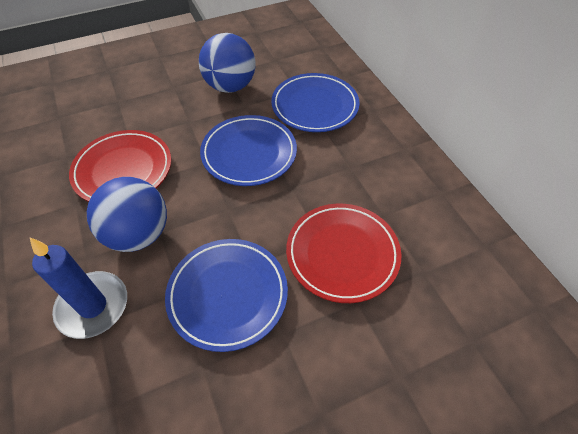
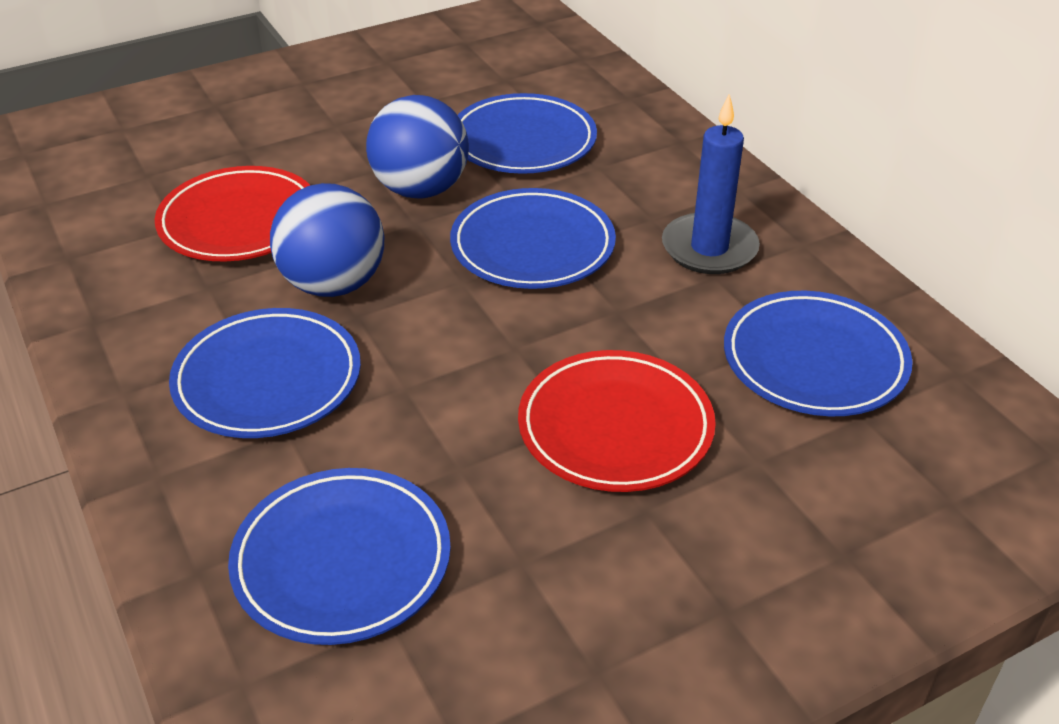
blue plate: [165,239,288,352] [200,115,297,186] [271,73,359,132] = 3 -> [169,308,361,438] [228,468,451,645] [450,188,616,289] [458,93,597,174] [724,291,913,416] = 5

